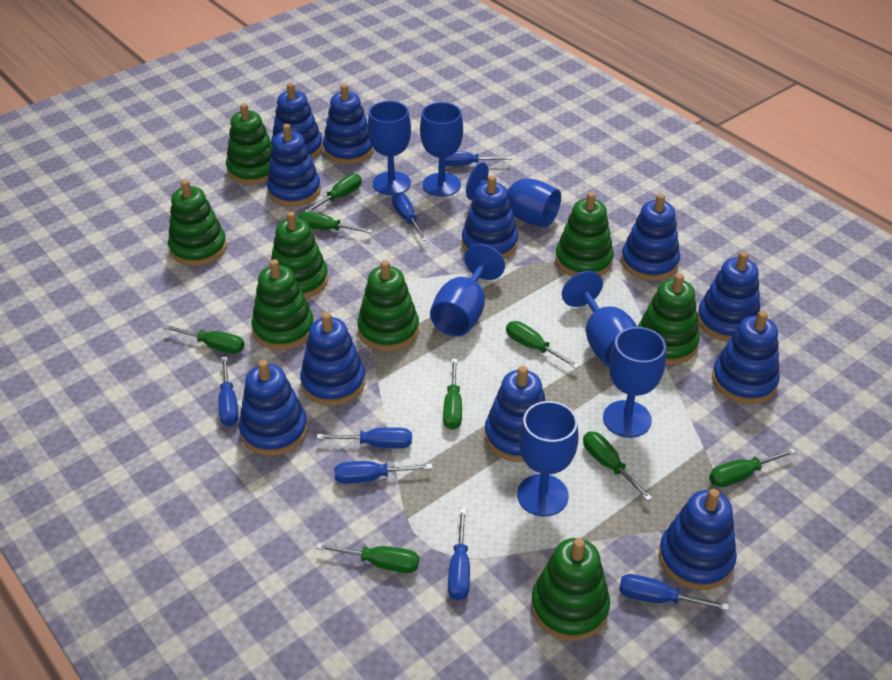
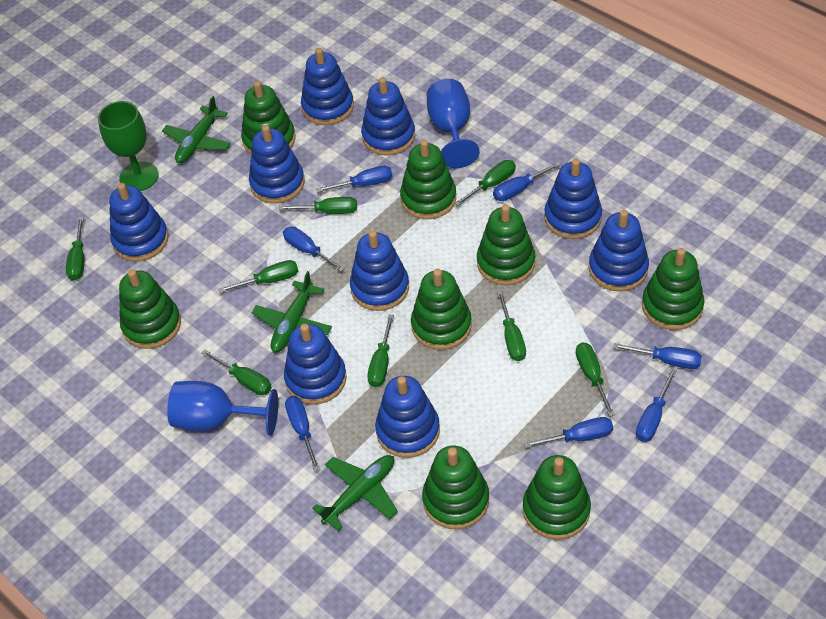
blue goblet: [368,101,411,195] [420,102,463,197] [430,244,505,337] [466,162,561,227] [517,401,579,516] [562,271,637,367] [603,327,666,438] = 7 -> [167,381,278,436] [427,79,480,168] = 2
blue stacking toy: [239,360,308,456] [267,124,321,207] [271,83,323,159] [300,312,365,406] [323,84,374,164] [462,175,518,259] [485,366,546,462] [621,194,680,281] [659,489,737,590] [697,252,760,342] [712,311,780,404] = 11 -> [109,183,169,262] [249,125,305,204] [284,324,347,405] [301,48,354,125] [350,230,409,311] [361,77,415,156] [375,376,440,458] [544,158,602,239] [589,210,649,291] = 9
green goblet: none = 0 -> [98,101,159,191] = 1
green plane: none = 0 -> [162,96,231,163] [252,271,332,352] [312,455,398,531] = 3

